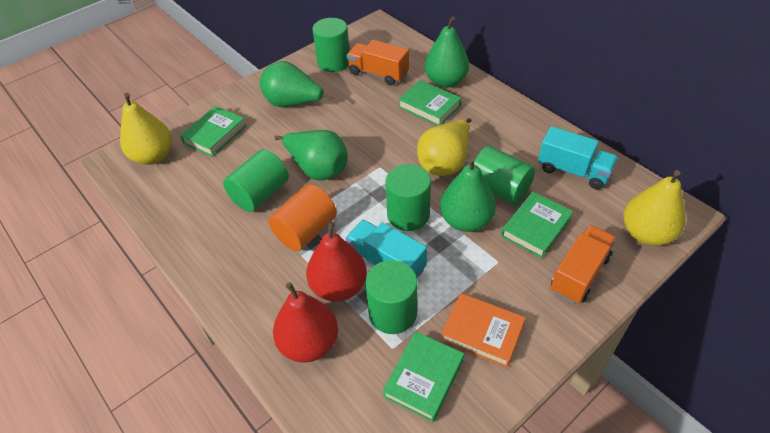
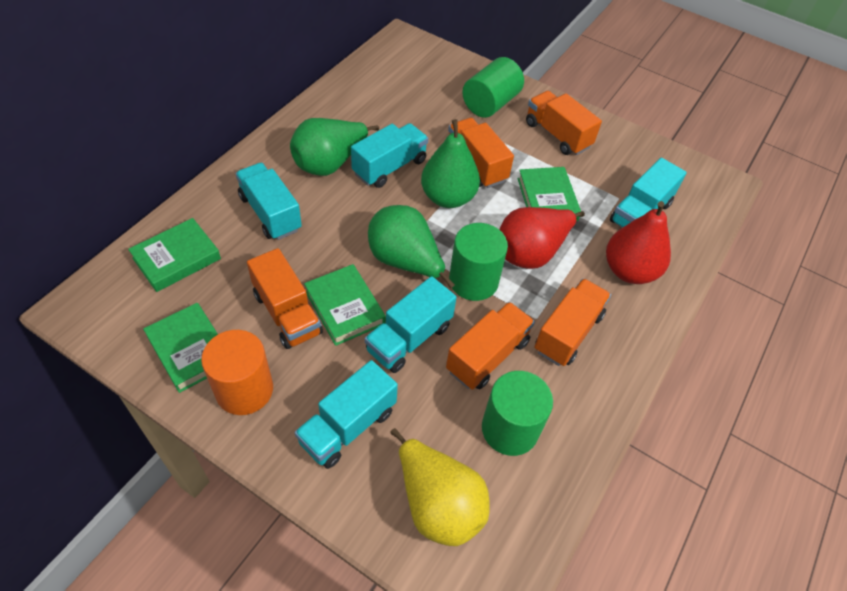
green cylinder: [223,149,289,212] [312,18,350,72] [365,260,417,334] [385,164,431,231] [474,146,535,205] = 5 -> [449,223,508,301] [462,57,524,118] [482,371,553,456] = 3
green pear: [260,61,335,107] [274,130,348,180] [425,16,469,88] [440,157,496,232] = 4 -> [290,118,379,176] [368,205,455,289] [421,119,480,208] = 3
orange book: [441,293,526,368] = 1 -> none = 0
orange truck: [347,40,409,86] [551,225,616,304] = 2 -> [247,248,323,349] [446,302,535,390] [448,118,514,188] [526,91,602,155] [534,278,611,366] = 5
turquoise truck: [346,220,427,278] [538,126,618,189] = 2 -> [235,163,302,240] [294,360,398,469] [351,123,428,188] [365,276,457,373] [610,158,687,228] = 5
yellow pear: [120,93,172,165] [417,118,472,176] [623,170,686,246] = 3 -> [390,428,490,546] = 1

